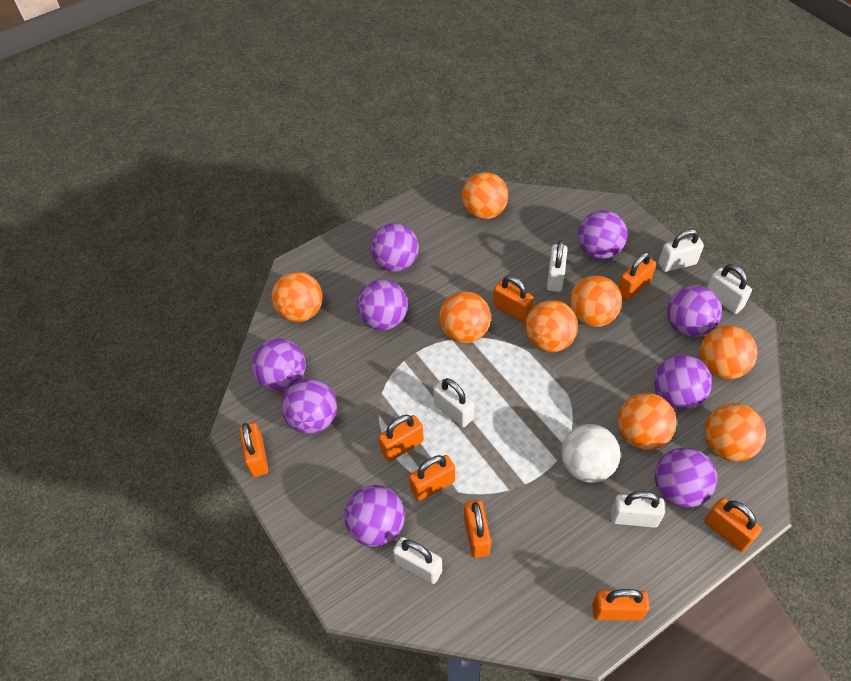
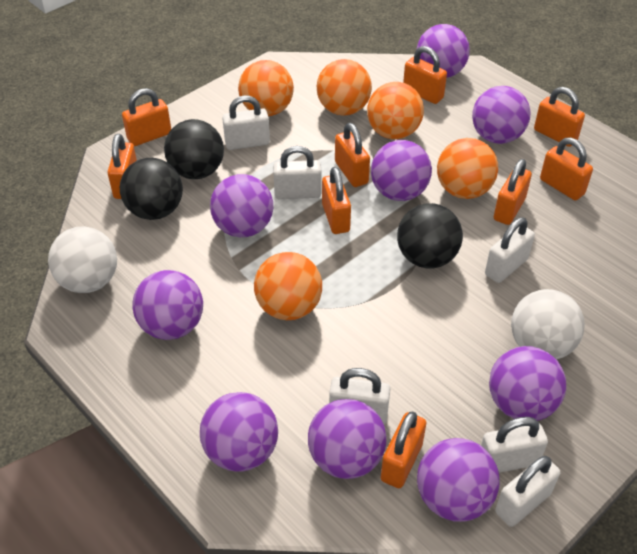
black ball: none = 0 -> [120,158,183,220] [164,119,224,179] [397,203,463,268] = 3
orange ball: [271,272,323,322] [439,291,491,343] [462,172,508,219] [525,300,578,352] [570,276,622,327] [617,393,677,450] [700,325,758,379] [705,403,766,461] = 8 -> [238,60,294,116] [254,252,322,320] [317,59,372,116] [367,82,424,139] [437,138,498,199] = 5
orange padlock: [239,423,268,477] [378,415,424,462] [409,455,455,501] [464,500,491,558] [493,276,534,323] [592,589,650,621] [618,252,656,301] [705,498,762,552] = 8 -> [107,134,137,199] [122,88,171,146] [322,167,351,234] [335,123,370,187] [381,412,426,488] [403,46,447,104] [494,159,532,225] [534,87,585,147] [540,137,593,200] = 9
white ball: [561,424,621,483] = 1 -> [48,226,117,293] [511,289,585,360] = 2

